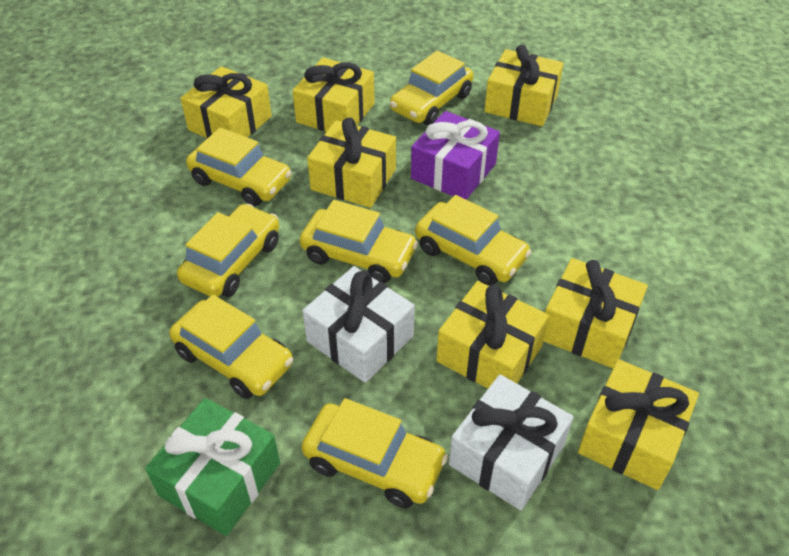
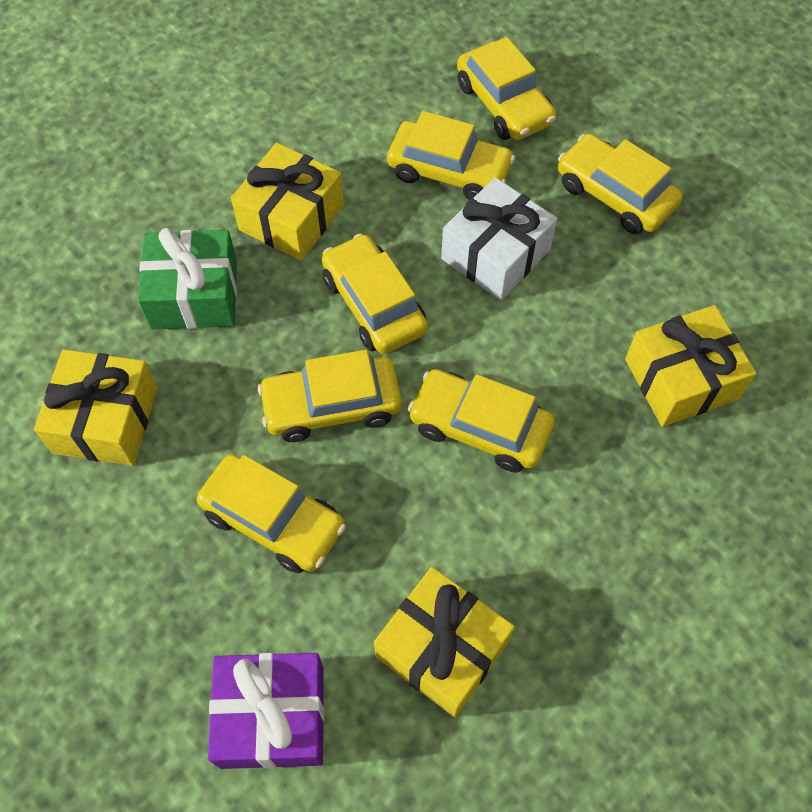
white gift: [302,266,415,383] [449,374,573,510] = 2 -> [441,177,557,300] = 1
yellow gift: [180,66,272,138] [292,58,375,132] [307,118,396,208] [436,281,549,388] [484,45,564,126] [543,258,648,368] [578,359,699,490] = 7 -> [34,349,158,466] [231,143,344,261] [374,567,515,717] [625,305,756,427] = 4

